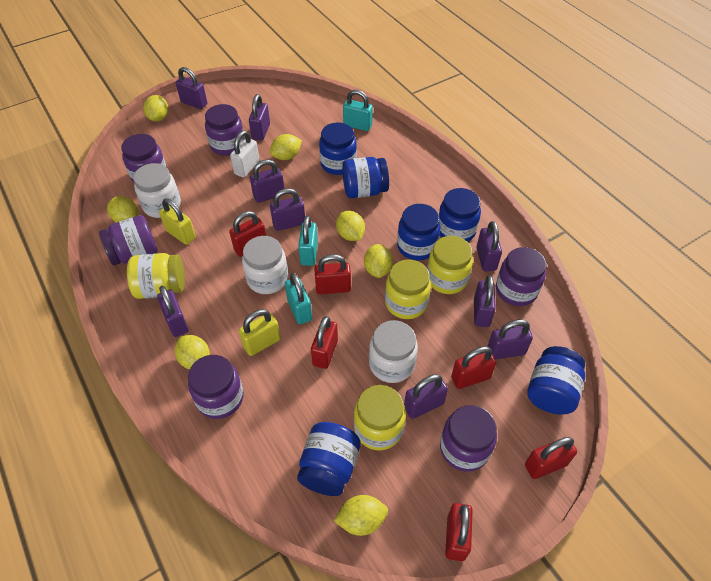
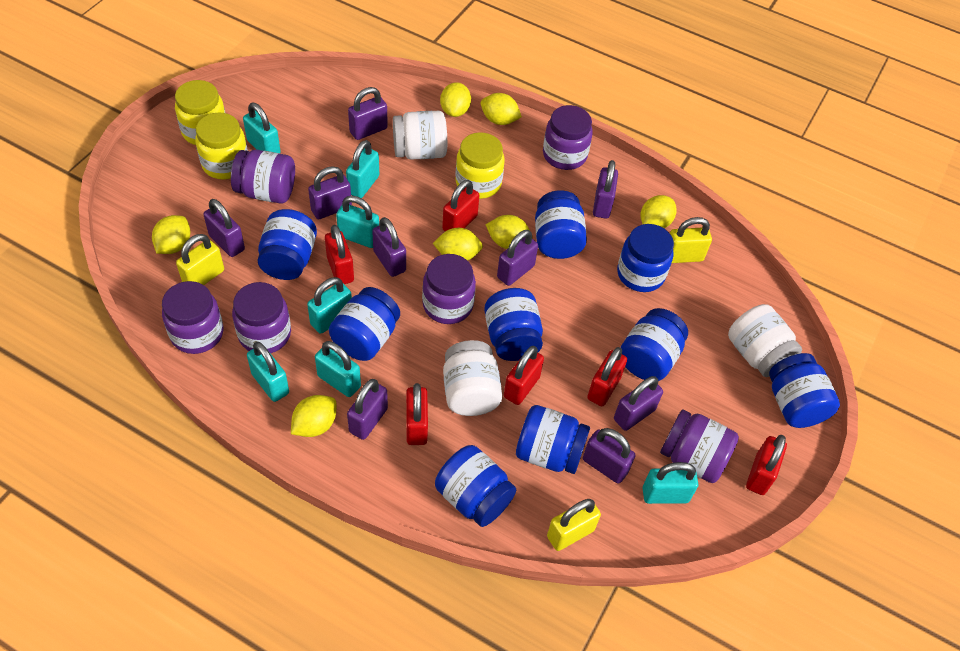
blue jar: [297,422,361,496] [319,123,357,175] [342,157,389,198] [397,204,440,261] [439,188,481,242] [527,346,585,415] = 6 -> [258,209,317,280] [329,287,400,361] [435,445,516,527] [484,288,543,361] [516,405,590,474] [535,190,587,259] [617,224,674,292] [620,308,688,381] [769,353,840,428] = 9
turquoise padlock: [285,273,312,324] [298,216,318,266] [343,90,373,131] = 3 -> [243,103,281,153] [247,342,289,402] [307,277,352,334] [315,341,361,397] [336,196,379,248] [346,140,379,198] [643,462,698,504] = 7
white padlock: [230,130,259,178] = 1 -> none = 0
yellow jar: [127,253,185,299] [354,385,406,451] [385,259,431,319] [427,236,473,294] = 4 -> [175,80,225,145] [195,112,248,180] [455,132,505,199] = 3
yellow padlock: [159,198,196,245] [239,309,281,356] = 2 -> [176,234,224,285] [547,499,601,551] [670,217,712,263] = 3

